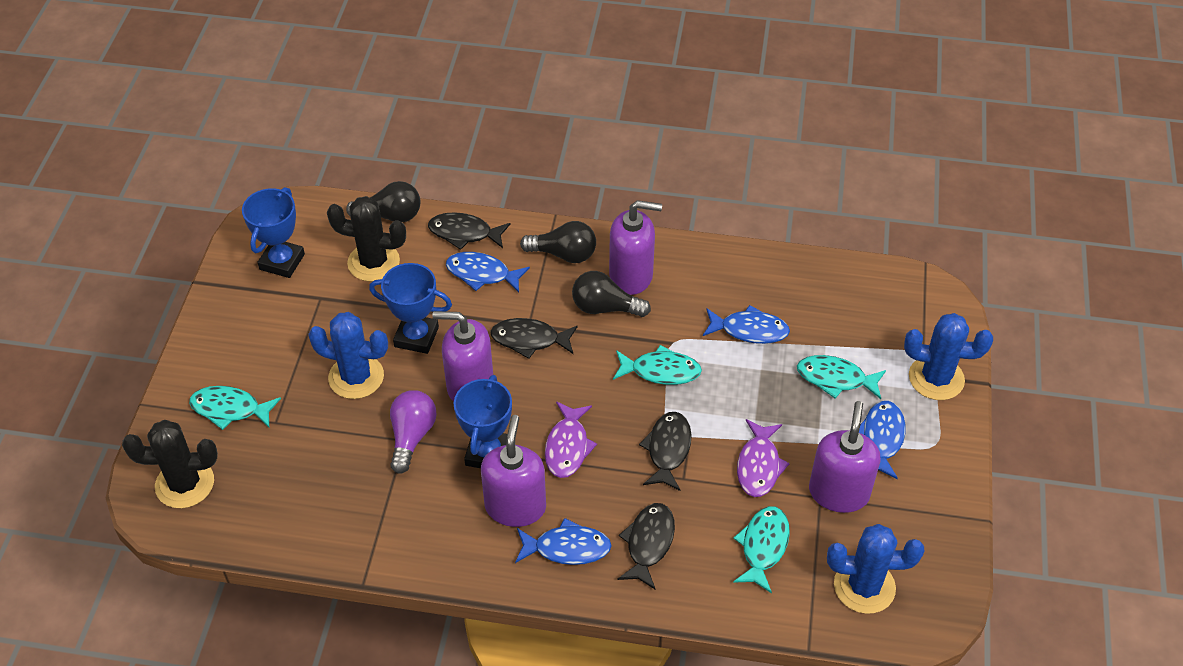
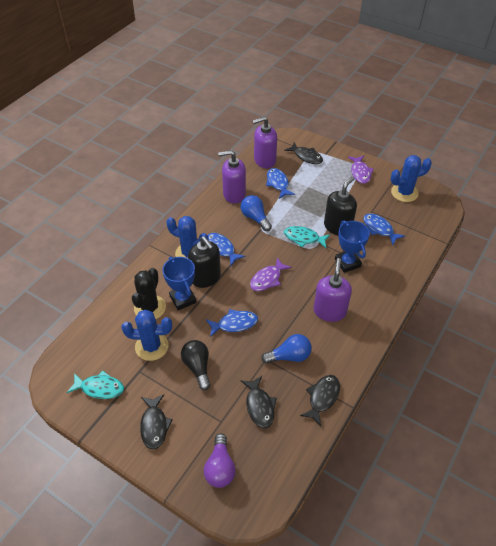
black cactus: [122,420,218,508] [327,196,406,282] = 2 -> [132,268,166,319] = 1
black light bulb: [346,181,421,222] [520,221,596,263] [572,271,651,317] = 3 -> [181,340,211,390] = 1
black soap dispenser: none = 0 -> [188,236,221,288] [324,176,357,235] = 2
blue light bulb: none = 0 -> [241,195,272,231] [261,334,312,364] = 2
blue trophy: [242,187,305,278] [369,263,452,354] [454,375,512,468] = 3 -> [162,257,197,310] [335,220,370,273] = 2
purple soap dispenser: [433,311,493,402] [481,415,546,527] [609,200,662,295] [809,401,880,513] = 4 -> [218,150,246,204] [252,117,277,168] [314,258,352,322] = 3
turquoise fish: [189,386,281,430] [613,345,702,385] [733,506,790,593] [797,355,886,399] = 4 -> [67,371,124,399] [284,226,330,248] = 2

